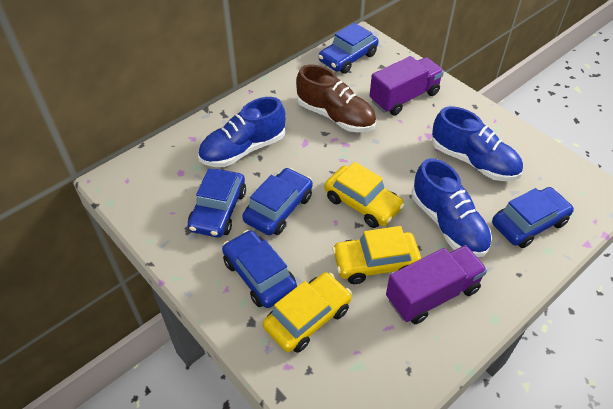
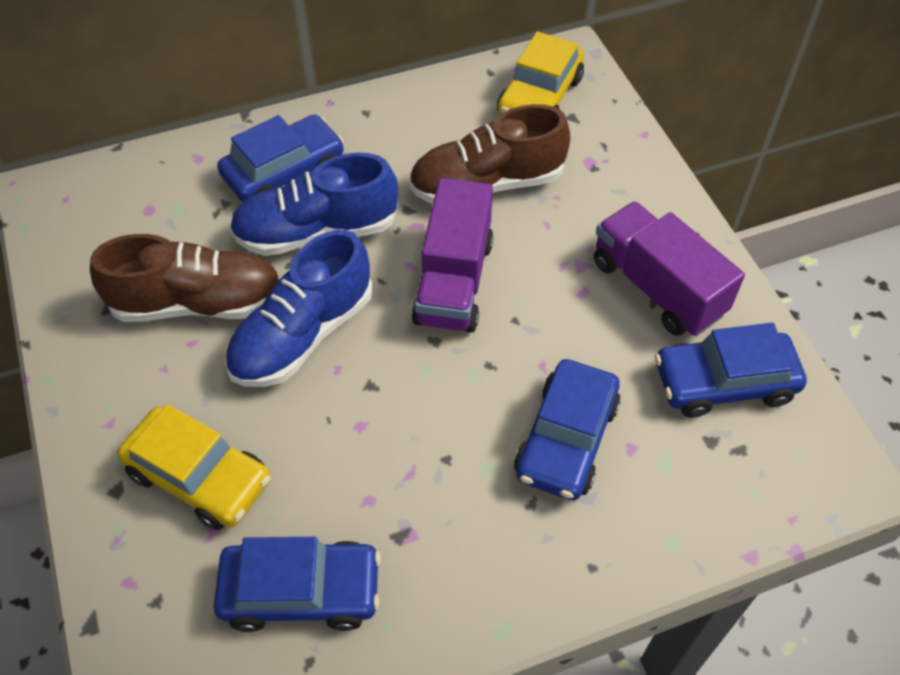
blue car: [188,168,246,237] [222,230,297,308] [242,168,313,235] [319,23,379,74] [492,187,574,248] = 5 -> [214,537,381,632] [217,115,344,202] [514,359,621,500] [655,323,807,418] = 4
blue shoe: [198,97,286,167] [412,158,492,257] [432,106,523,181] = 3 -> [225,230,373,387] [229,153,398,256] = 2
brown shoe: [296,64,376,132] = 1 -> [90,234,280,322] [409,104,570,204] = 2
yellow car: [263,272,352,353] [325,162,405,228] [332,226,422,284] = 3 -> [117,404,271,530] [497,31,584,115] = 2

